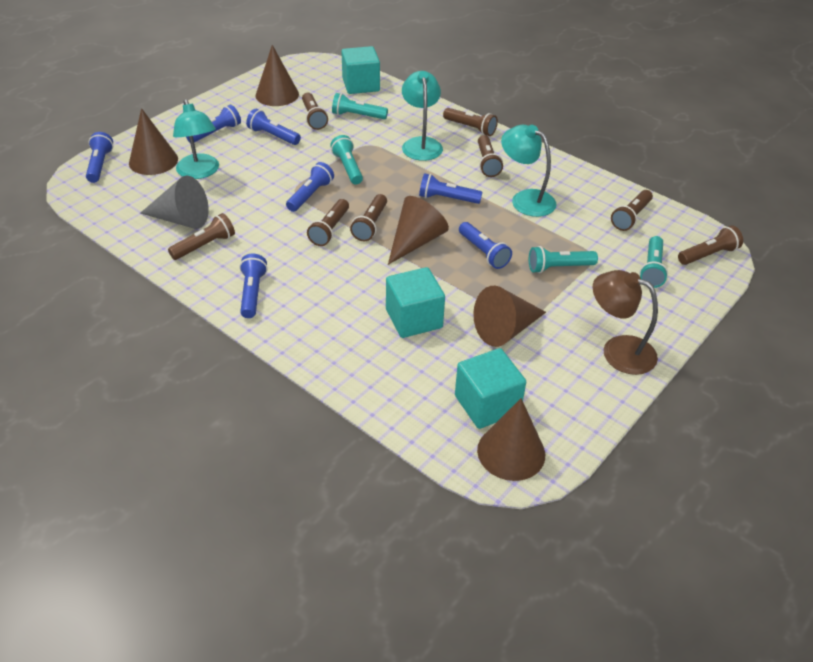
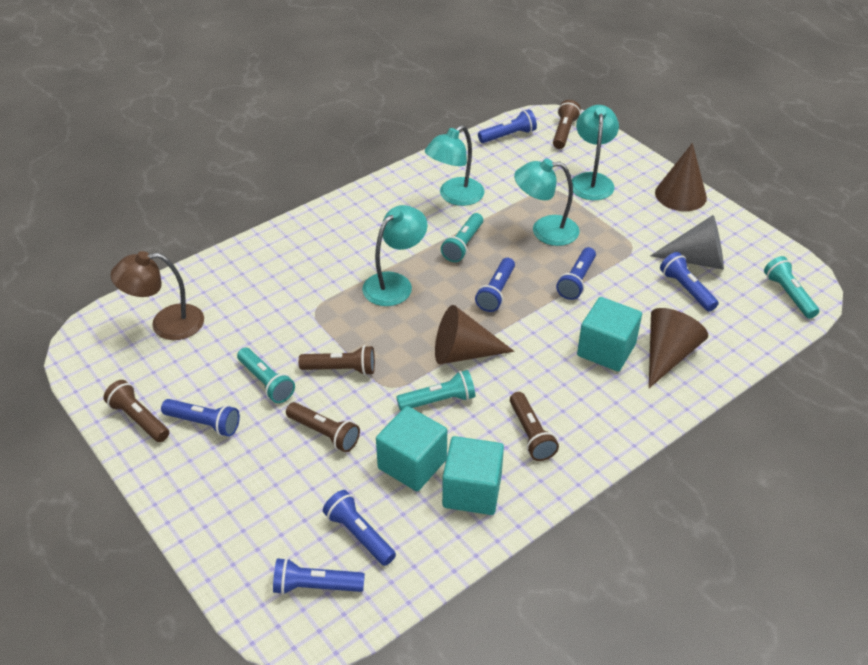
brown cone: [129,108,178,175] [255,45,299,106] [388,196,449,265] [473,286,546,347] [477,398,545,481] = 5 -> [435,305,514,364] [649,308,708,388] [655,143,707,211] = 3
brown flashlight: [168,213,235,260] [302,93,328,130] [307,199,349,246] [350,194,387,241] [443,108,498,136] [478,135,503,177] [611,190,653,231] [678,225,743,265] = 8 -> [103,380,169,442] [286,402,360,452] [299,345,375,375] [510,392,559,461] [553,100,581,149] = 5
turquoise lamp: [173,99,219,179] [402,71,443,161] [501,125,557,217] = 3 -> [362,205,428,306] [425,125,484,206] [514,159,579,246] [572,105,619,200] = 4

